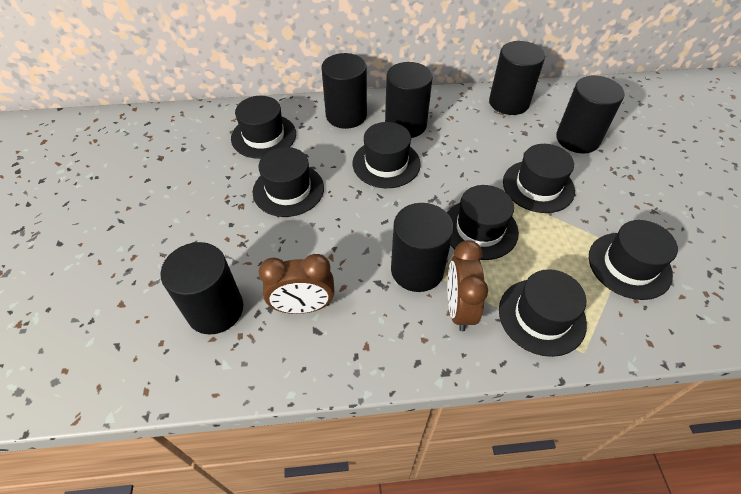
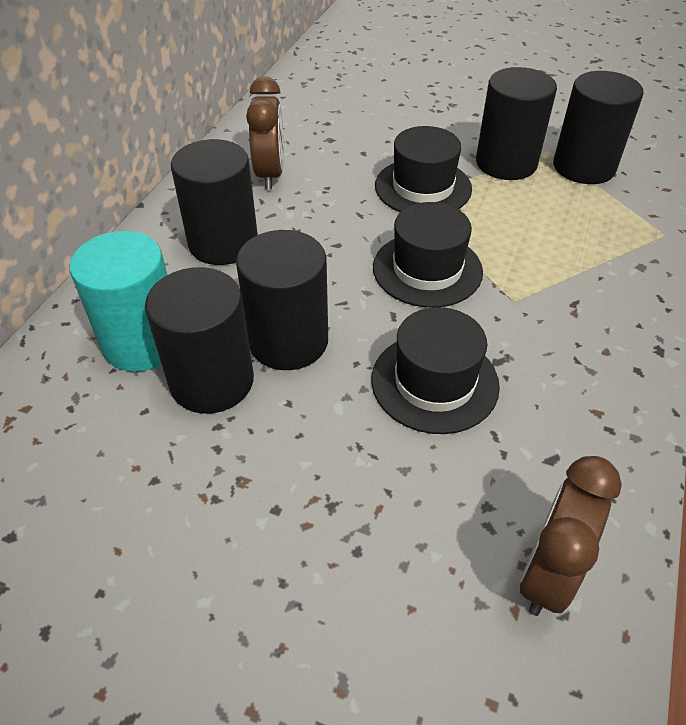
black cylinder: [160,242,243,335] [321,53,367,129] [385,62,433,138] [391,203,454,292] [489,41,545,115] [556,76,624,153] = 6 -> [145,267,254,414] [171,139,258,265] [236,230,328,370] [476,67,557,180] [553,71,644,184] = 5
black hat: [231,96,296,159] [253,147,324,217] [353,122,421,188] [447,185,519,260] [499,269,587,357] [503,144,575,213] [589,220,678,300] = 7 -> [371,307,500,434] [373,202,483,308] [375,126,472,212] = 3
turquoise cylinder: none = 0 -> [70,231,167,372] = 1

